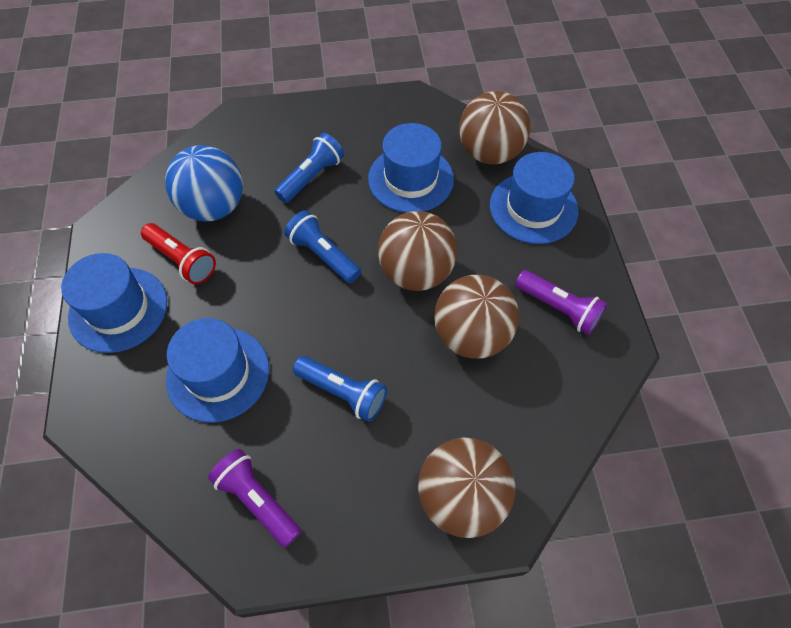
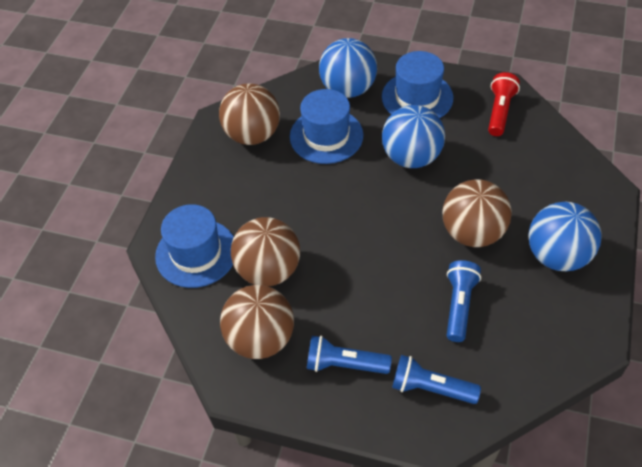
blue ball: [165,145,243,222] = 1 -> [319,38,377,98] [382,105,445,168] [528,202,601,271] = 3
blue hat: [61,253,167,353] [166,318,269,423] [368,123,454,213] [490,152,579,244] = 4 -> [155,204,234,288] [290,89,363,164] [382,51,453,118] = 3
purple flashlight: [208,449,301,548] [515,270,607,335] = 2 -> none = 0

